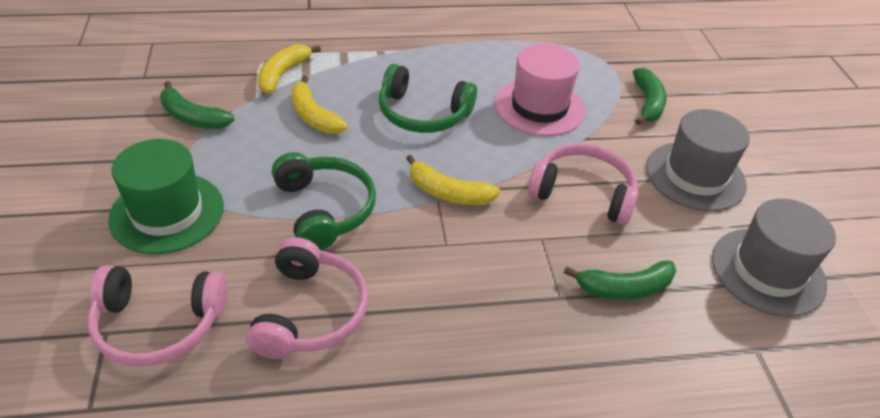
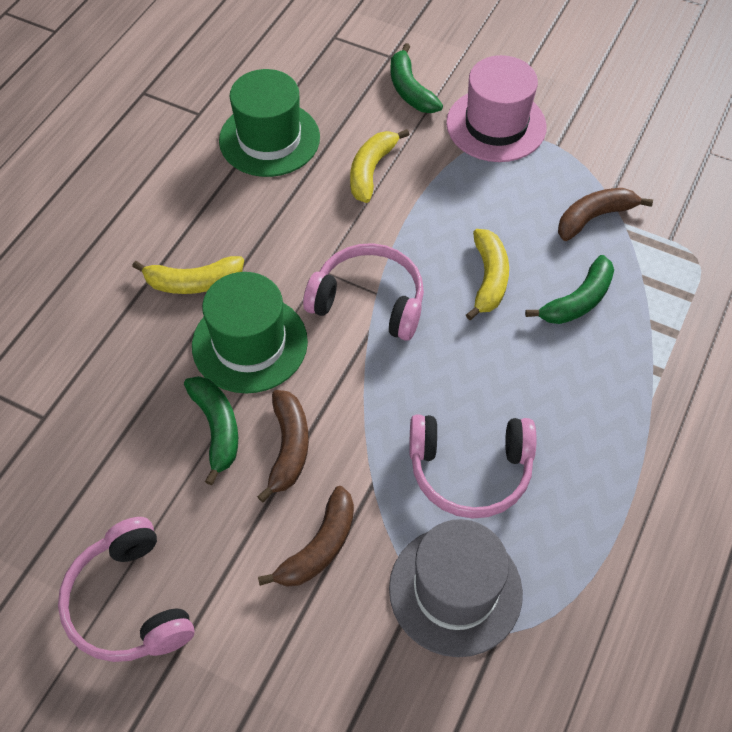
brown banana: none = 0 -> [257,390,309,502] [258,486,354,587] [558,188,653,241] = 3
green hat: [108,139,224,254] = 1 -> [192,272,308,393] [219,69,320,177] = 2
green headphones: [272,152,376,250] [379,64,477,133] = 2 -> none = 0
grey hat: [646,109,750,212] [712,199,836,317] = 2 -> [389,519,523,657] = 1

